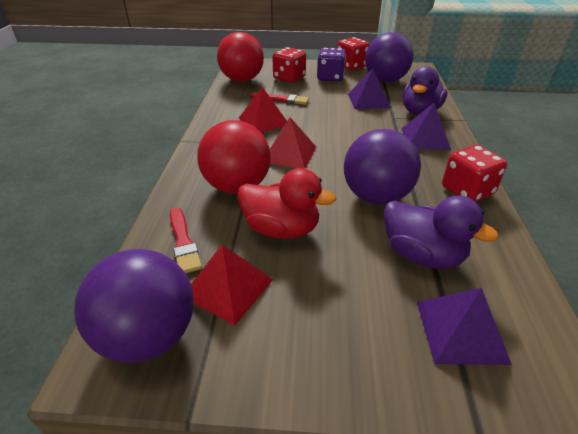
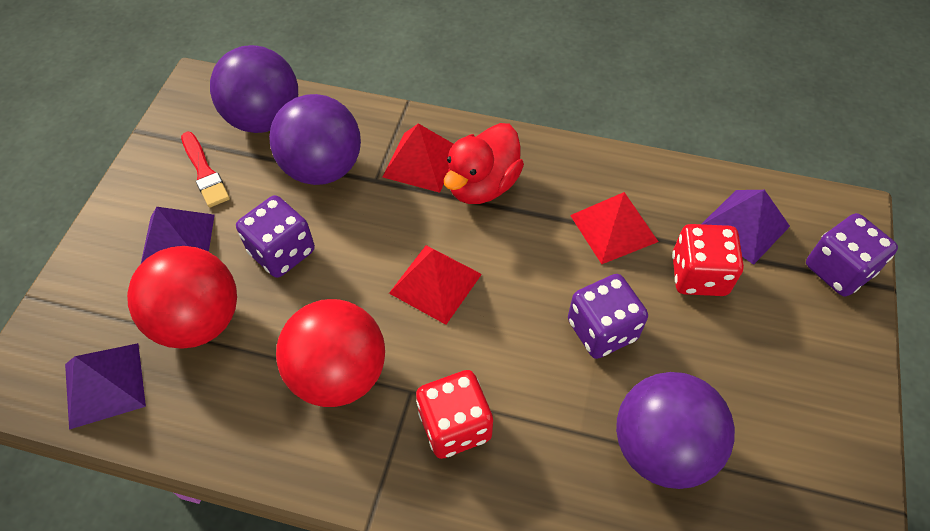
purple dice: [317,48,346,82] = 1 -> [236,195,315,278] [568,274,648,359] [806,213,898,297] = 3
purple duck: [384,195,499,269] [402,66,447,115] = 2 -> none = 0
red brush: [170,207,202,273] [250,93,309,105] = 2 -> [181,131,230,208] = 1
red dice: [272,47,306,83] [337,37,370,70] [442,145,507,202] = 3 -> [416,370,493,459] [672,224,744,296] = 2

